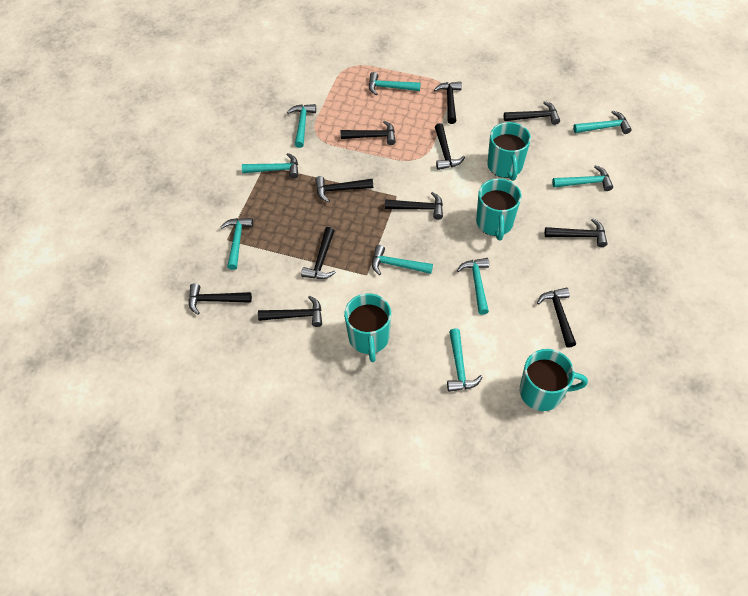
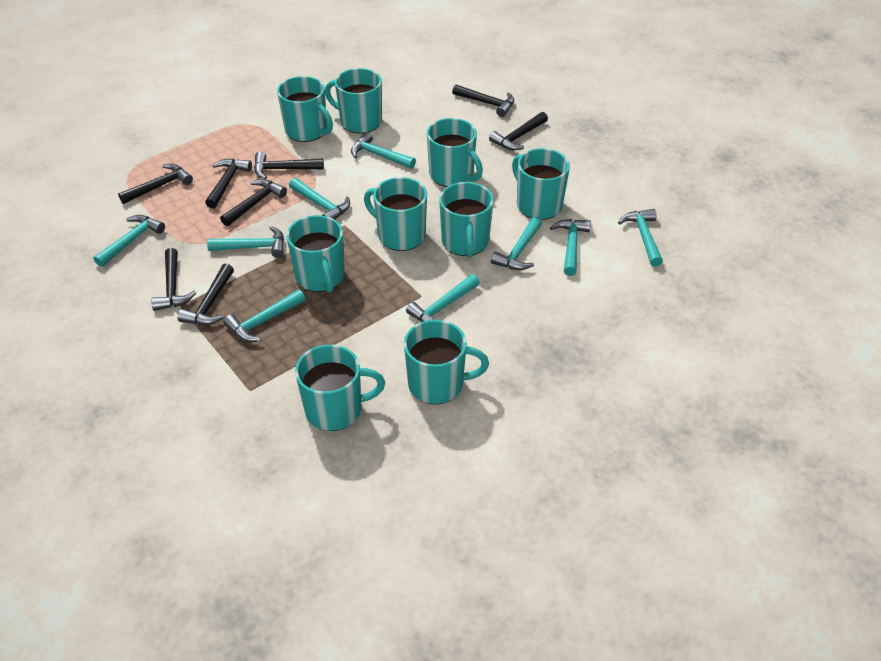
black hammer: [189,283,252,315] [258,296,322,327] [301,227,336,279] [315,176,373,202] [341,121,396,145] [385,192,443,220] [434,82,462,124] [435,123,465,170] [504,101,560,125] [537,288,576,348] [545,218,608,247] = 11 -> [118,164,193,204] [151,248,196,311] [178,264,234,325] [205,158,252,209] [220,179,287,226] [254,152,324,179] [452,84,514,117] [489,112,548,150] = 8
turquoise mug: [344,293,391,362] [476,178,521,240] [487,122,531,181] [520,349,588,411] = 4 -> [277,76,333,142] [286,215,345,293] [295,345,385,431] [325,68,382,133] [364,177,427,251] [404,320,489,405] [427,118,483,187] [439,182,494,258] [512,148,570,220] = 9

